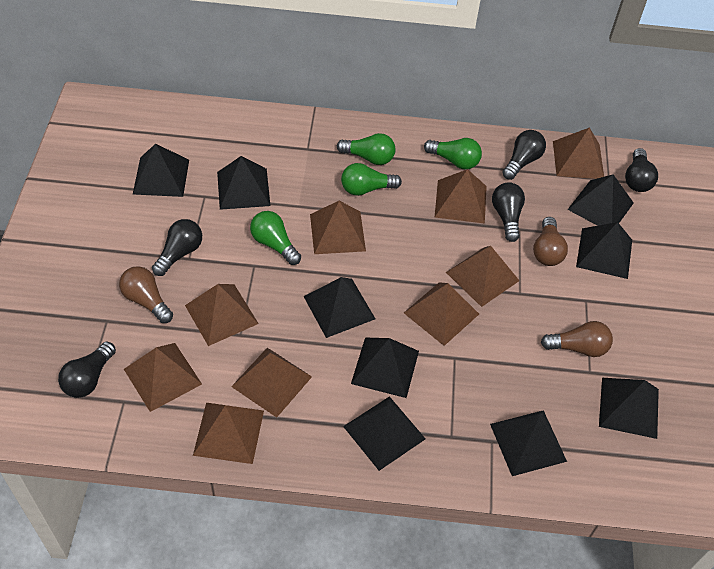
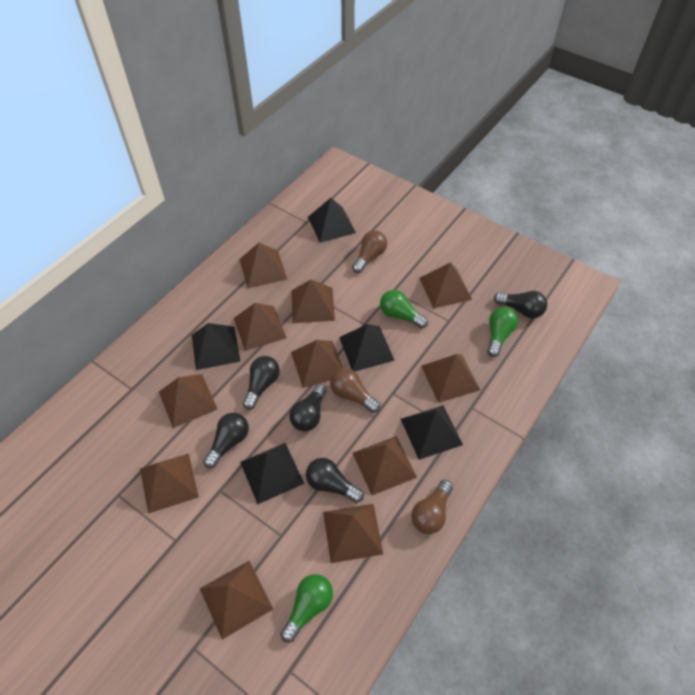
black pyramid: [133,144,189,197] [217,156,271,210] [303,277,375,338] [343,396,426,471] [351,338,419,398] [490,410,567,476] [567,174,634,226] [576,222,632,279] [599,378,659,439] = 9 -> [192,323,240,370] [240,443,304,504] [308,198,356,243] [339,324,395,371] [401,405,463,460] = 5
brown pyramid: [124,343,202,412] [185,284,259,346] [193,403,264,464] [231,348,312,418] [310,201,366,254] [404,282,479,346] [435,169,487,224] [446,246,520,307] [553,127,604,179] = 9 -> [140,453,199,514] [159,374,217,428] [200,561,273,640] [234,303,287,351] [239,243,287,288] [291,340,343,388] [292,279,335,323] [323,504,383,563] [353,436,417,495] [419,262,472,309] [421,354,480,403] = 11
green light bulb: [250,211,301,265] [337,133,396,165] [341,163,402,196] [424,138,482,170] = 4 -> [280,574,333,643] [380,290,428,328] [487,307,518,357] = 3

